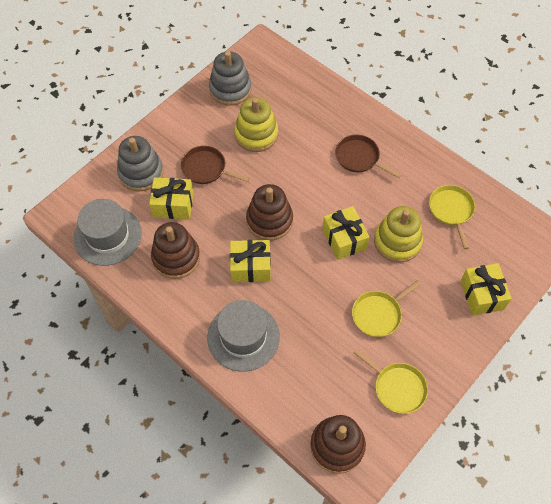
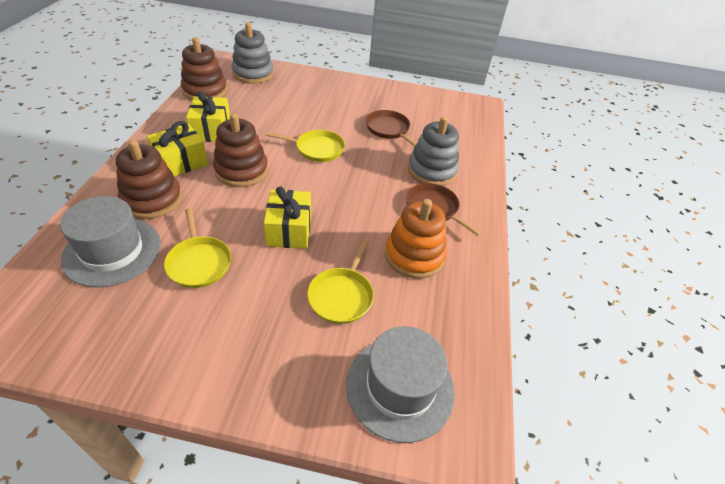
orange stacking toy: none = 0 -> [385,199,447,279] = 1
yellow gift: [149,177,194,219] [230,240,271,282] [322,206,369,260] [460,263,512,316] = 4 -> [147,121,208,176] [186,91,230,142] [264,187,311,248] = 3
yellow stacking toy: [234,97,278,152] [374,206,423,263] = 2 -> none = 0

